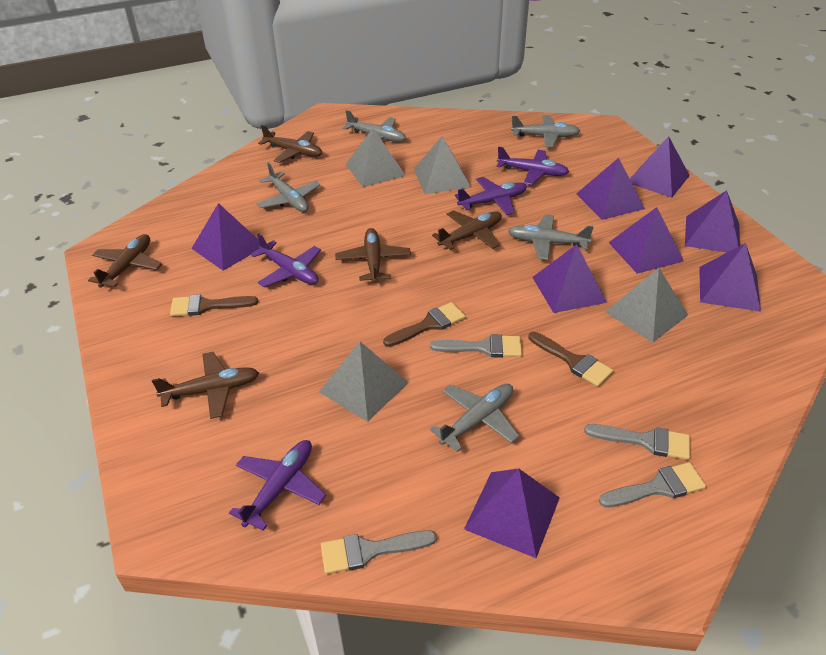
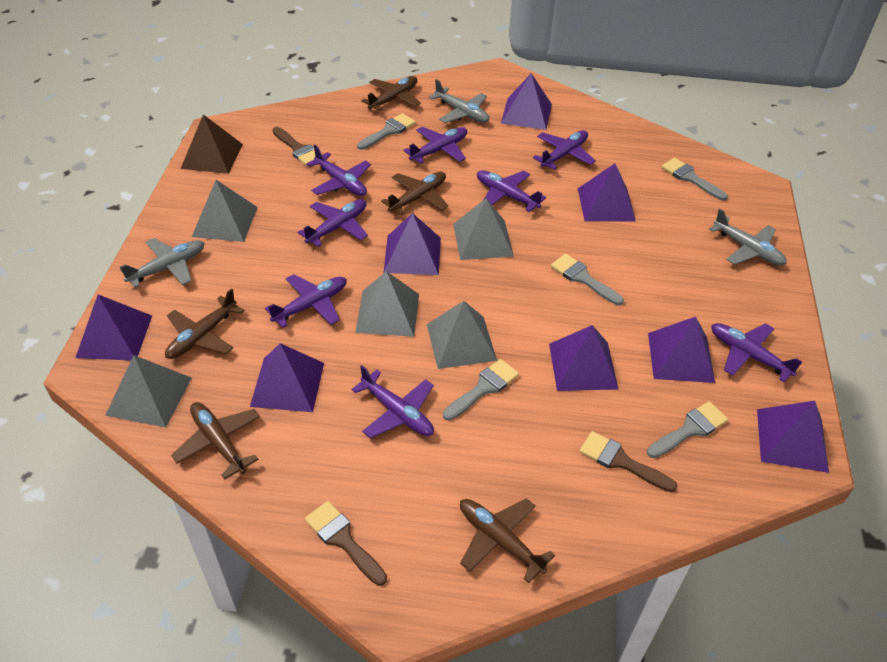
brown pyramid: none = 0 -> [181,115,243,174] = 1
grey brush: [321,530,437,574] [430,334,522,357] [584,424,690,460] [599,462,706,508] = 4 -> [357,113,416,150] [443,359,519,421] [551,254,624,305] [647,401,728,458] [661,158,728,200] = 5
grey plane: [257,162,321,212] [343,110,406,146] [430,384,519,452] [508,214,594,260] [511,115,580,147] = 5 -> [120,238,204,288] [429,79,489,123] [709,209,787,266] = 3
grey pyramid: [319,341,409,422] [345,128,406,187] [414,136,471,194] [605,268,688,342] = 4 -> [105,355,192,428] [192,180,258,242] [355,271,419,337] [427,301,497,369] [453,198,514,260] = 5
purple plane: [229,440,326,531] [251,233,321,287] [455,177,527,215] [497,147,569,185] = 4 -> [265,274,347,328] [298,199,368,247] [306,145,371,196] [352,365,434,438] [403,127,467,164] [477,170,546,212] [533,130,596,170] [711,323,802,382] = 8

